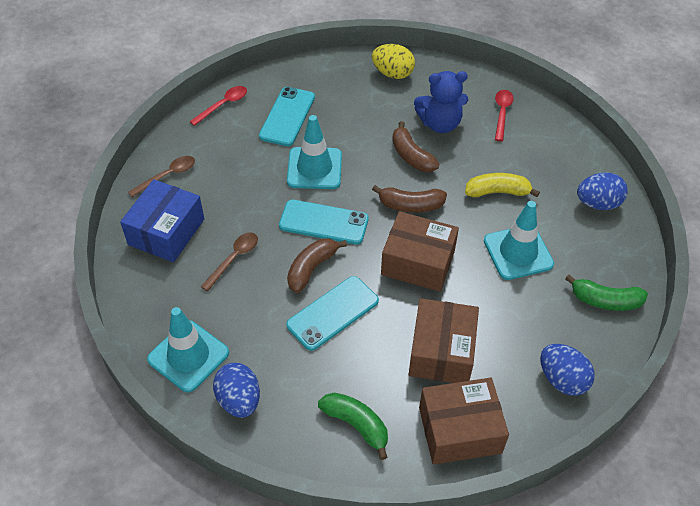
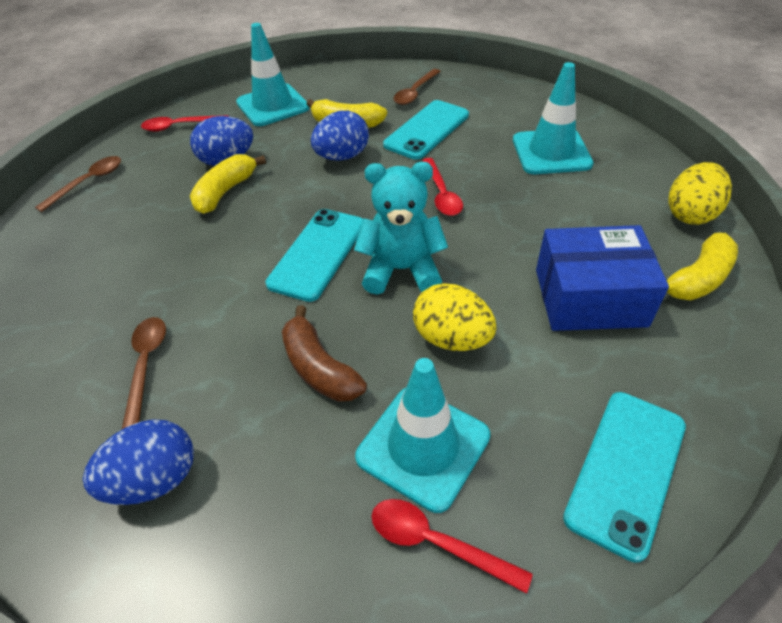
blue teddy bear: [414,71,468,133] = 1 -> none = 0
brown banana: [287,238,347,293] [372,185,447,212] [392,121,439,172] = 3 -> [282,305,367,402] = 1
brown box: [381,211,459,292] [409,298,479,383] [419,378,509,465] = 3 -> none = 0
brown spoon: [128,156,195,197] [201,232,258,291] = 2 -> [35,156,121,212] [122,317,166,429] [393,69,441,105] = 3
green banana: [318,393,388,460] [565,274,648,311] = 2 -> none = 0
red spoon: [189,86,247,126] [495,90,514,141] = 2 -> [141,115,229,132] [372,499,533,594] [422,158,463,216] = 3
turquoise teddy bear: none = 0 -> [354,162,448,295] = 1
yellow banana: [465,173,540,197] = 1 -> [190,154,266,214] [306,99,387,128] [667,233,738,300] = 3
yellow egg: [372,44,415,79] = 1 -> [413,283,496,351] [669,162,732,225] = 2

